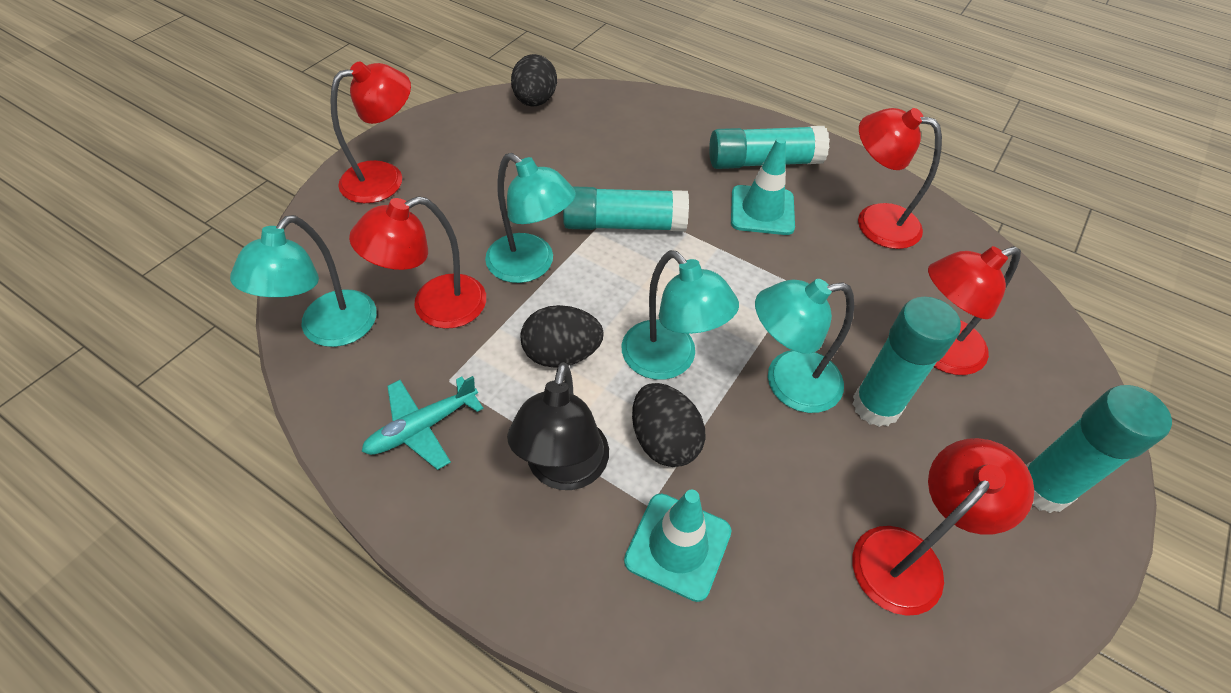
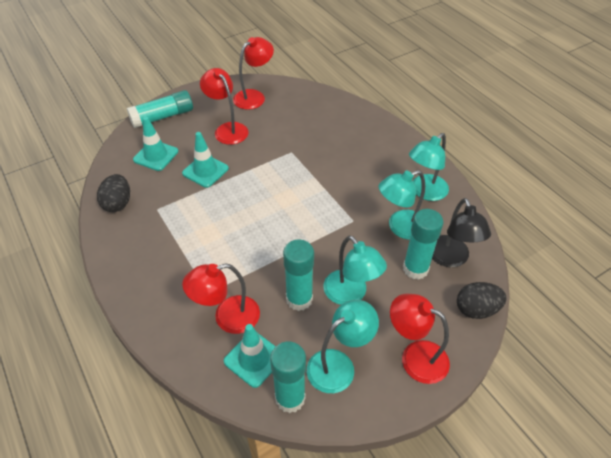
black egg: [511,54,557,106] [521,305,604,368] [632,383,706,467] = 3 -> [97,174,130,212] [457,282,507,319] = 2
red lamp: [330,61,411,203] [349,196,486,329] [852,438,1034,616] [858,108,942,249] [928,246,1021,375] = 5 -> [182,264,260,334] [200,68,249,145] [233,37,274,110] [390,294,450,384] = 4
turquoise plane: [362,376,484,470] = 1 -> none = 0
turquoise traffic cone: [624,490,732,602] [731,137,795,235] = 2 -> [133,117,178,171] [182,132,229,188] [224,324,276,388] = 3

